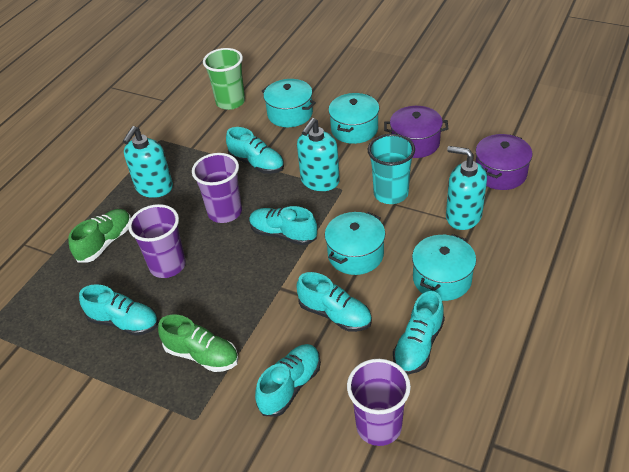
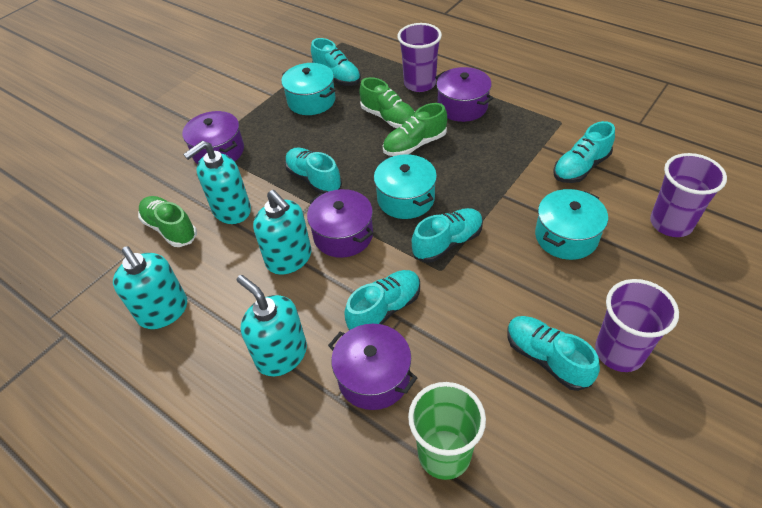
green shoe: [68,209,131,263] [158,315,238,372] = 2 -> [138,196,197,247] [359,77,415,128] [383,103,447,156] = 3
purple pot: [384,106,449,158] [476,134,533,190] = 2 -> [182,111,244,164] [307,189,373,258] [328,324,417,410] [435,67,493,122] = 4
turquoise cup: [368,134,415,204] = 1 -> none = 0
turquoise pot: [261,79,316,127] [325,212,385,275] [328,93,379,144] [412,234,476,301] = 4 -> [281,63,336,115] [374,154,437,219] [535,189,608,260] = 3
turquoise soap dispenser: [123,126,173,198] [297,118,340,191] [446,146,487,230] = 3 -> [113,246,187,329] [183,141,251,224] [237,275,307,377] [253,190,311,275] = 4

